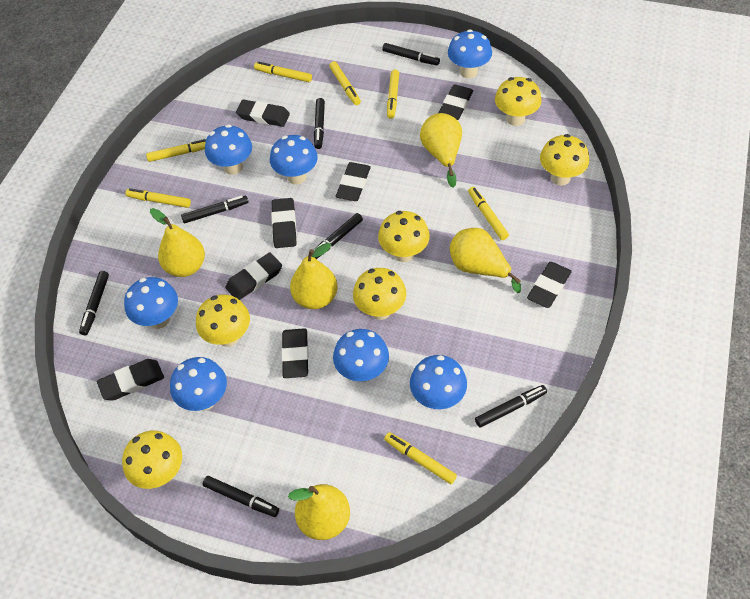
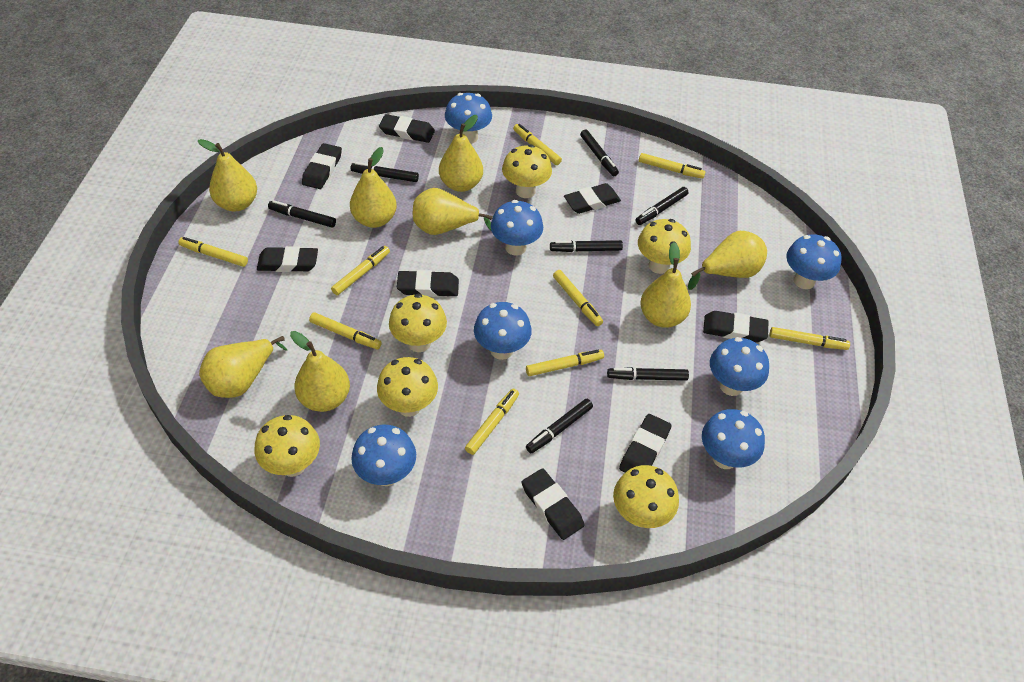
yellow marker: [126,188,191,208] [146,139,206,162] [254,62,312,82] [329,61,361,105] [384,432,457,484] [387,70,399,119] [468,187,509,240] = 7 -> [178,237,248,267] [309,312,382,349] [331,246,390,295] [465,389,519,455] [513,124,562,165] [526,350,604,376] [553,270,603,326] [639,153,705,179] [769,327,850,350] = 9
yellow pear: [150,208,205,277] [288,484,350,540] [290,243,338,309] [420,113,462,188] [450,228,521,293] = 5 -> [198,139,257,211] [199,336,287,398] [290,331,350,412] [350,147,397,228] [413,188,493,235] [439,115,483,192] [640,242,691,328] [688,231,767,290] = 8

